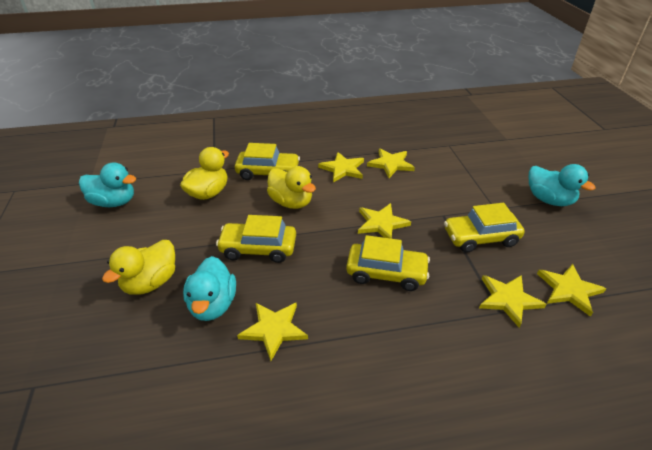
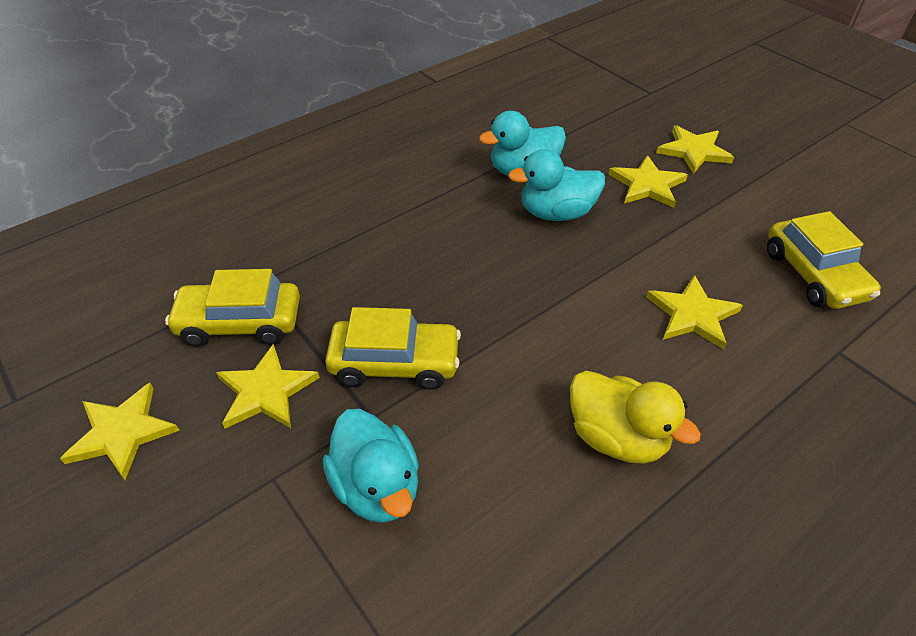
yellow car: [216,215,296,263] [235,143,300,180] [346,235,430,291] [444,203,525,253] = 4 -> [165,269,300,347] [325,307,461,390] [767,211,881,309] = 3
yellow duck: [102,240,175,295] [180,147,229,200] [267,166,316,209] = 3 -> [570,371,701,464] = 1
yellow star: [237,302,308,361] [318,152,364,183] [358,203,411,239] [367,149,415,178] [479,275,547,328] [537,264,606,317] = 6 -> [60,383,180,480] [216,344,320,429] [608,155,688,208] [646,275,743,349] [656,125,734,174] = 5

